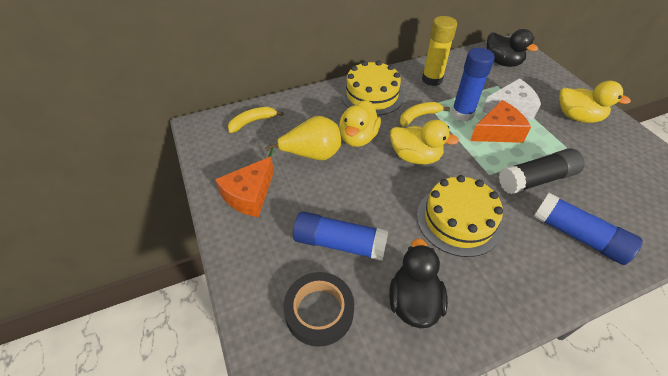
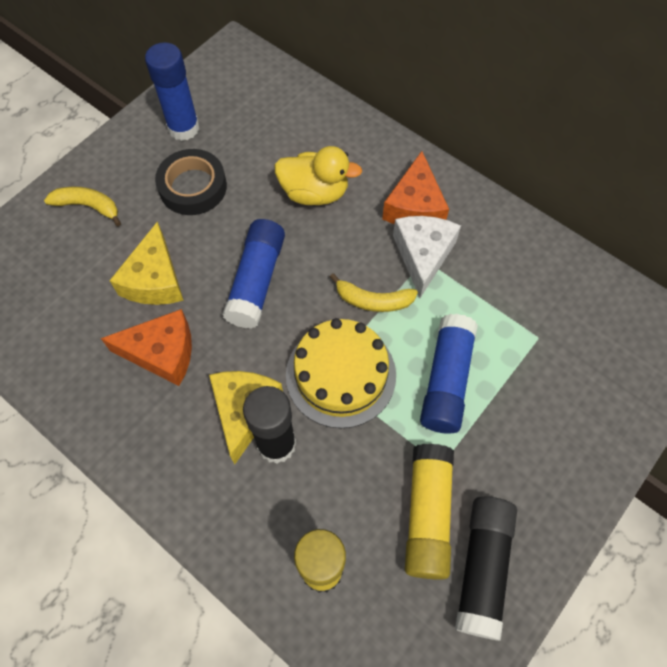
black duck: [389,238,448,328] [487,29,538,67] = 2 -> none = 0
black glue stick: [499,149,585,194] = 1 -> [243,386,296,463] [455,497,517,641] = 2
yellow cake: [341,60,404,116] [417,175,503,257] = 2 -> [286,318,396,428] = 1
yellow cheese: none = 0 -> [109,221,184,305] [209,371,283,464] = 2
yellow duck: [339,100,381,147] [390,120,459,165] [559,81,631,123] = 3 -> [274,146,362,205] = 1
yellow glue stick: [422,16,457,86] = 1 -> [294,529,346,593] [405,444,454,580] = 2
yellow pear: [265,116,341,160] = 1 -> none = 0

